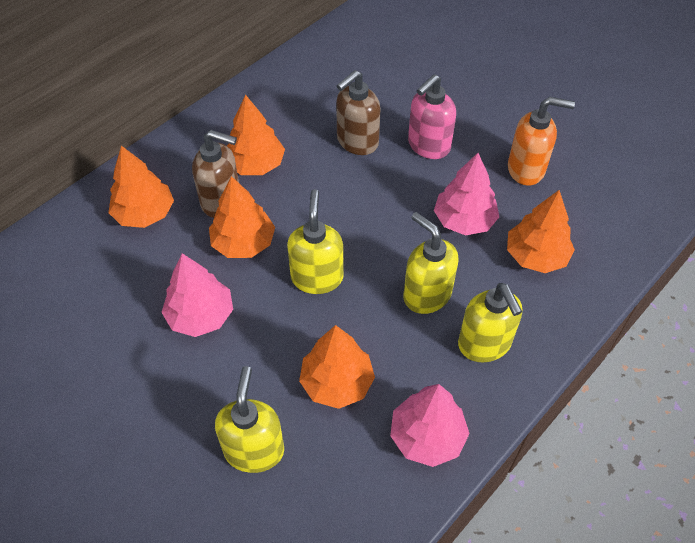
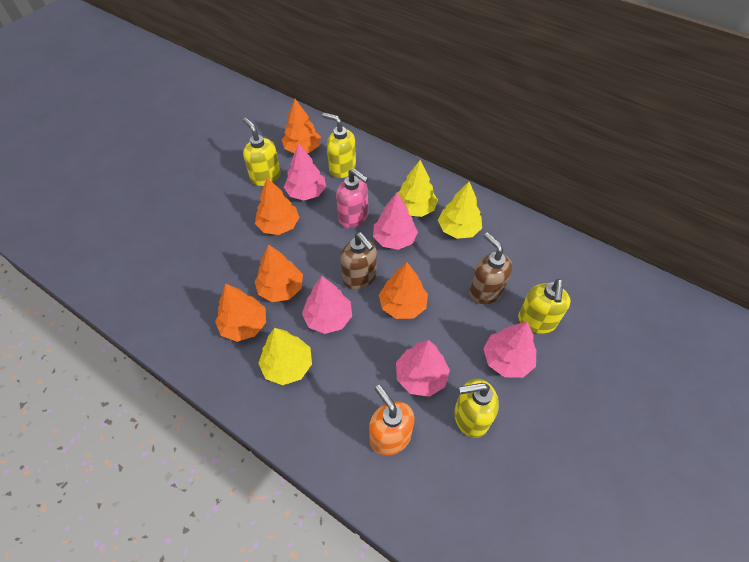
pink tree: [161,253,233,337] [390,384,470,467] [434,153,499,236] = 3 -> [284,143,326,200] [302,276,352,334] [373,192,418,250] [396,340,450,397] [483,321,536,378] = 5
yellow tree: none = 0 -> [258,328,312,385] [398,160,438,217] [438,182,482,239] = 3

